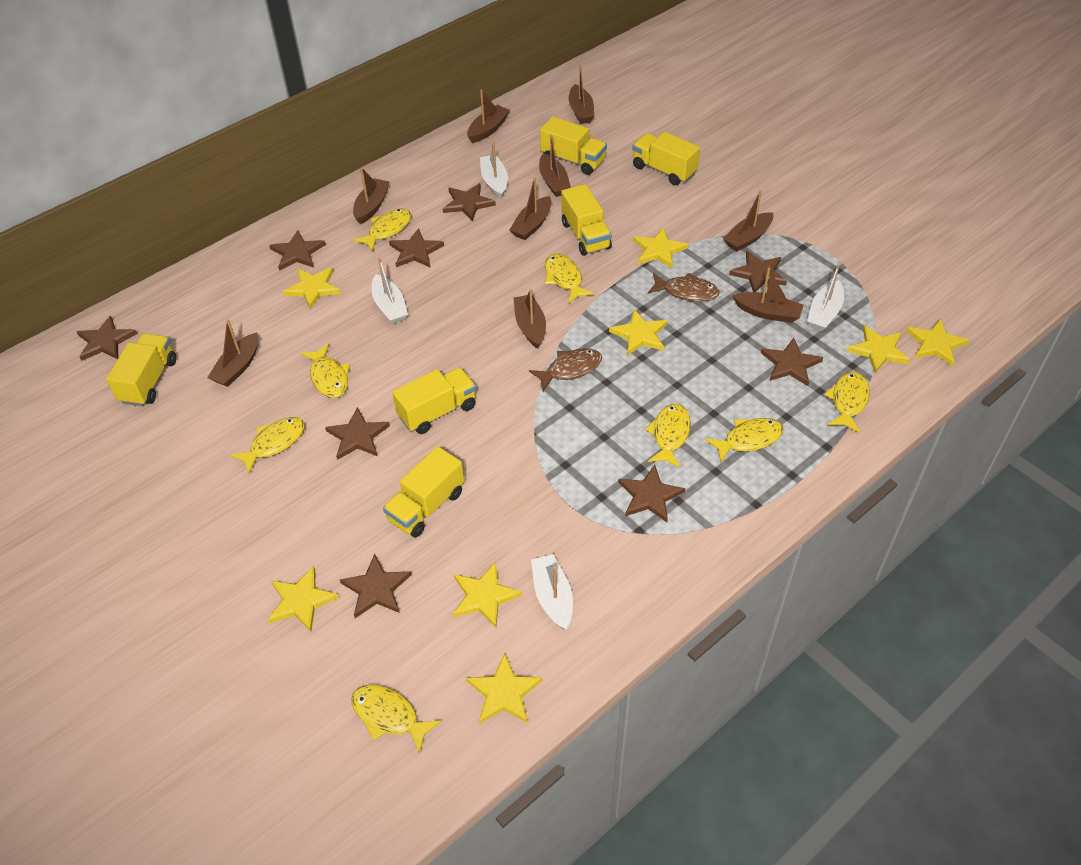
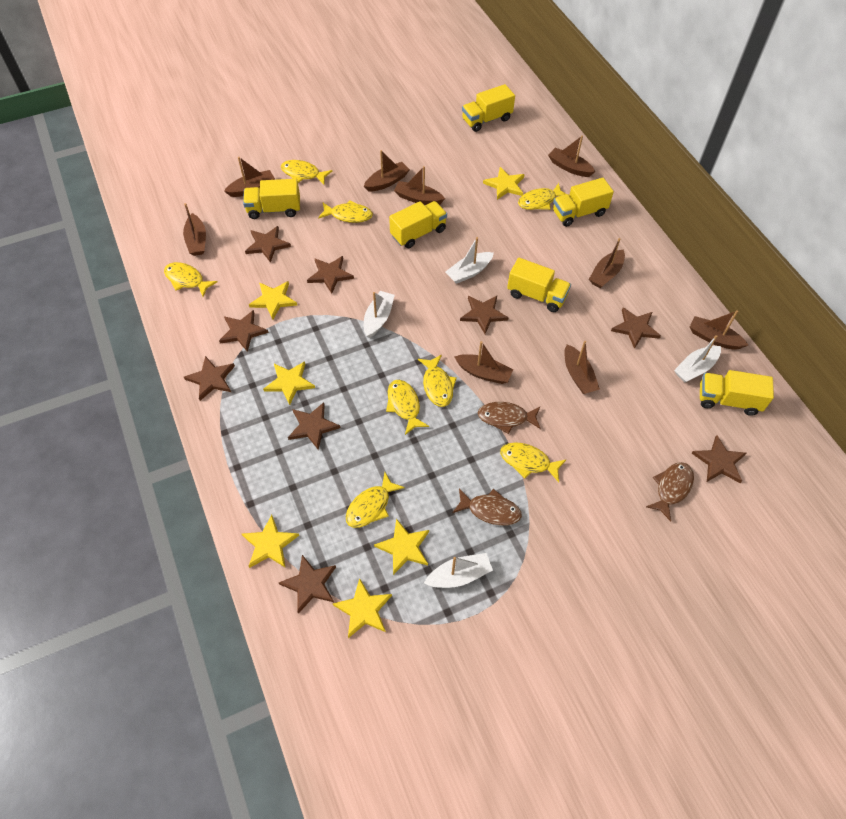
brown fish: [529,348,602,391] [648,273,720,302] = 2 -> [452,489,522,526] [478,402,541,434] [646,462,694,522] = 3
yellow star: [268,566,339,631] [283,267,341,309] [453,562,522,628] [466,653,543,724] [609,309,668,356] [633,227,688,269] [847,325,910,373] [906,319,969,366] = 8 -> [242,515,299,568] [249,281,297,319] [263,361,315,405] [333,578,392,638] [374,519,429,575] [483,167,524,200] = 6

